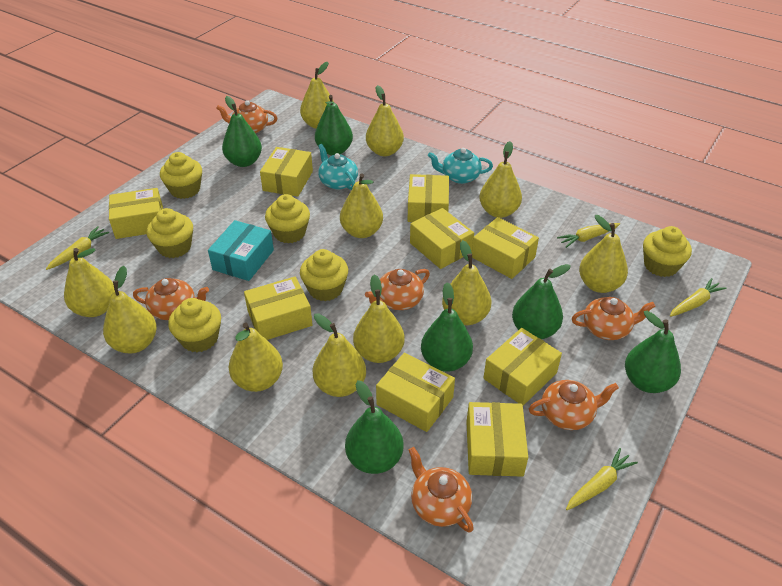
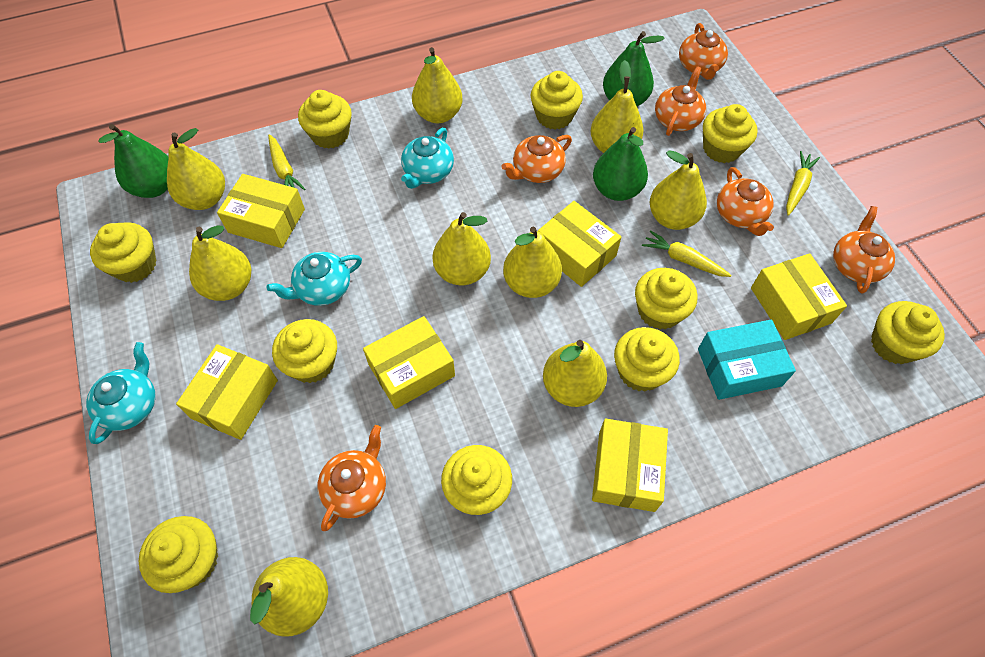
green pear: [222,96,262,167] [315,95,353,155] [345,380,404,474] [421,282,473,372] [512,264,571,339] [625,311,681,393] = 6 -> [98,124,169,198] [593,127,648,201] [603,31,665,106] = 3
turquoise teapot: [318,144,358,190] [428,148,493,184] = 2 -> [86,342,156,444] [267,252,362,306] [401,128,454,189] = 3
yellow box: [109,188,163,239] [244,277,313,340] [260,147,313,197] [376,353,455,432] [408,174,449,222] [410,208,474,269] [467,402,528,477] [472,217,539,279] [483,328,562,406] = 9 -> [176,344,278,440] [217,174,305,248] [363,316,455,409] [538,201,621,287] [592,419,668,512] [751,253,847,340] = 6
yellow carrot: [46,226,109,270] [557,223,620,248] [566,448,638,510] [670,278,726,317] = 4 -> [268,134,305,190] [642,230,732,277] [786,151,820,216] = 3
yellow cupcake: [147,208,193,258] [160,152,202,199] [168,298,221,352] [265,194,310,243] [300,249,348,301] [643,226,692,277] = 6 -> [90,222,156,283] [139,516,218,593] [272,319,337,383] [298,90,352,149] [441,445,512,515] [531,71,583,129] [614,327,680,392] [635,268,697,330] [703,104,758,163] [871,301,945,364] = 10
yellow pear: [64,248,115,317] [103,266,157,354] [229,323,283,392] [300,62,334,129] [312,313,366,397] [340,174,383,238] [353,275,405,363] [366,85,404,156] [442,240,491,325] [479,141,522,218] [579,215,628,293] = 11 -> [167,128,225,210] [189,226,251,301] [250,557,328,637] [412,47,463,123] [433,212,491,286] [503,227,562,298] [543,340,607,407] [590,60,644,153] [650,150,707,230] = 9

